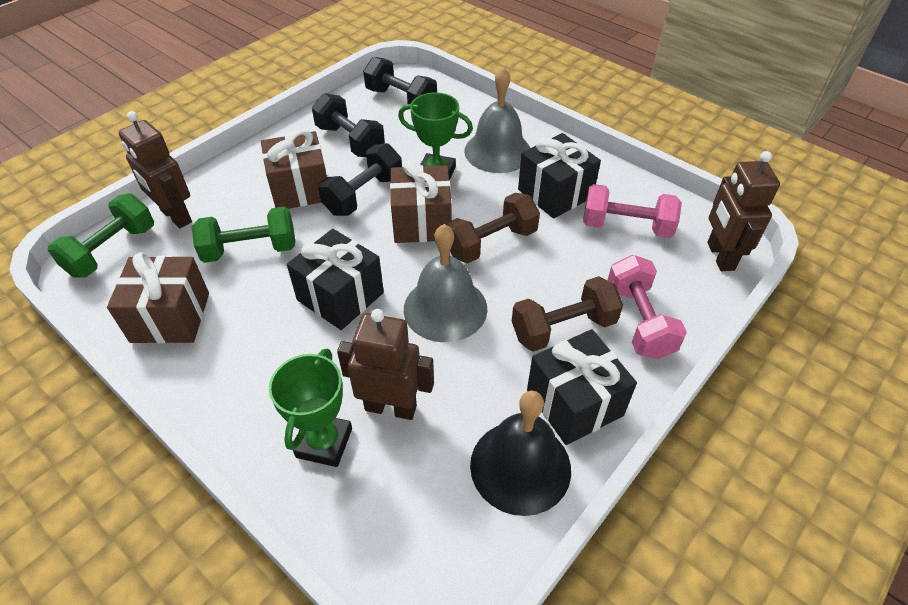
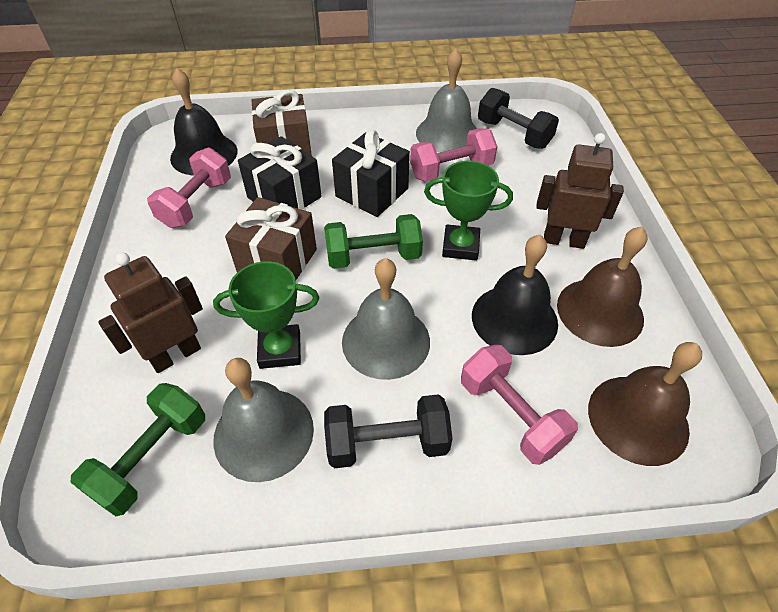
black bell: [470,390,571,516] = 1 -> [170,68,238,175] [472,235,558,355] = 2
black dumbbell: [312,93,385,157] [318,143,402,216] [363,57,437,104] = 3 -> [324,394,453,468] [478,88,559,149] = 2
black gift: [287,229,384,330] [518,133,601,219] [527,329,637,445] = 3 -> [238,136,322,210] [332,130,410,217] = 2
brown bell: none = 0 -> [557,227,648,347] [588,342,702,466] = 2
brown dumbbell: [446,193,540,263] [512,276,623,352] = 2 -> none = 0
brown gift: [107,252,209,343] [261,129,327,209] [390,161,452,243] = 3 -> [225,197,317,280] [252,90,312,156] = 2
brown robot: [118,111,192,228] [337,309,434,420] [707,151,780,271] = 3 -> [98,253,203,373] [536,133,624,249] = 2
grey bell: [404,224,487,342] [464,67,530,173] = 2 -> [213,358,314,482] [342,258,430,380] [416,49,477,153] = 3
pink dumbbell: [583,184,682,238] [608,255,687,360] = 2 -> [147,147,231,228] [410,128,498,182] [461,345,578,465] = 3

